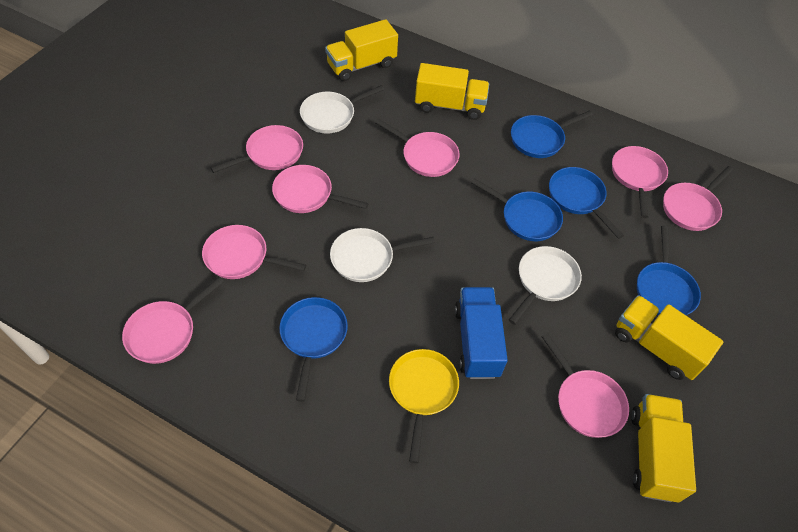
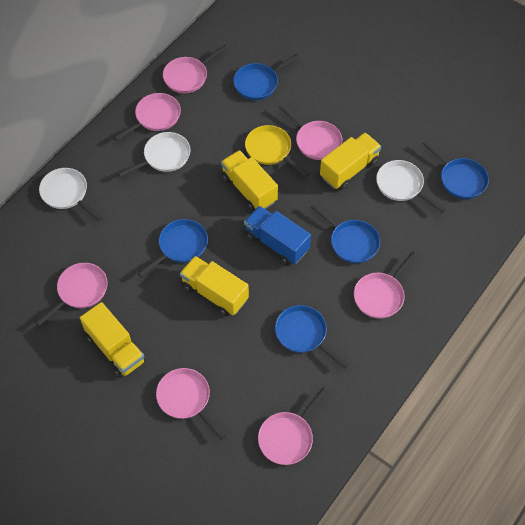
pink pan: [122,277,224,364] [202,225,306,279] [211,125,303,173] [272,165,369,213] [375,119,460,177] [541,333,629,438] [612,146,668,218] [663,166,734,231] = 8 -> [35,263,108,326] [114,93,181,141] [156,368,226,440] [163,45,227,93] [258,388,328,465] [279,104,342,160] [354,251,417,319] = 7

